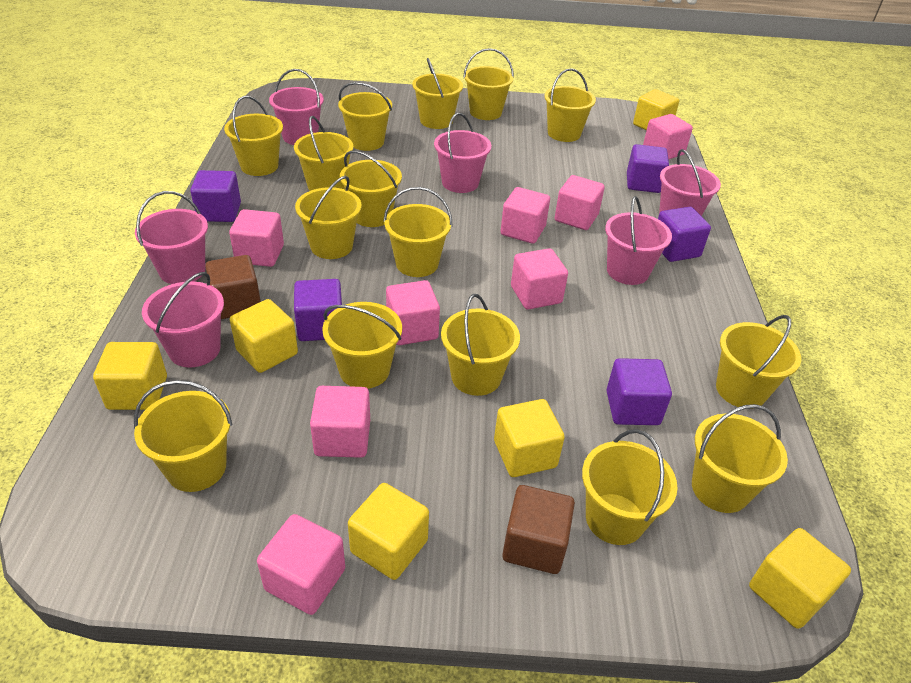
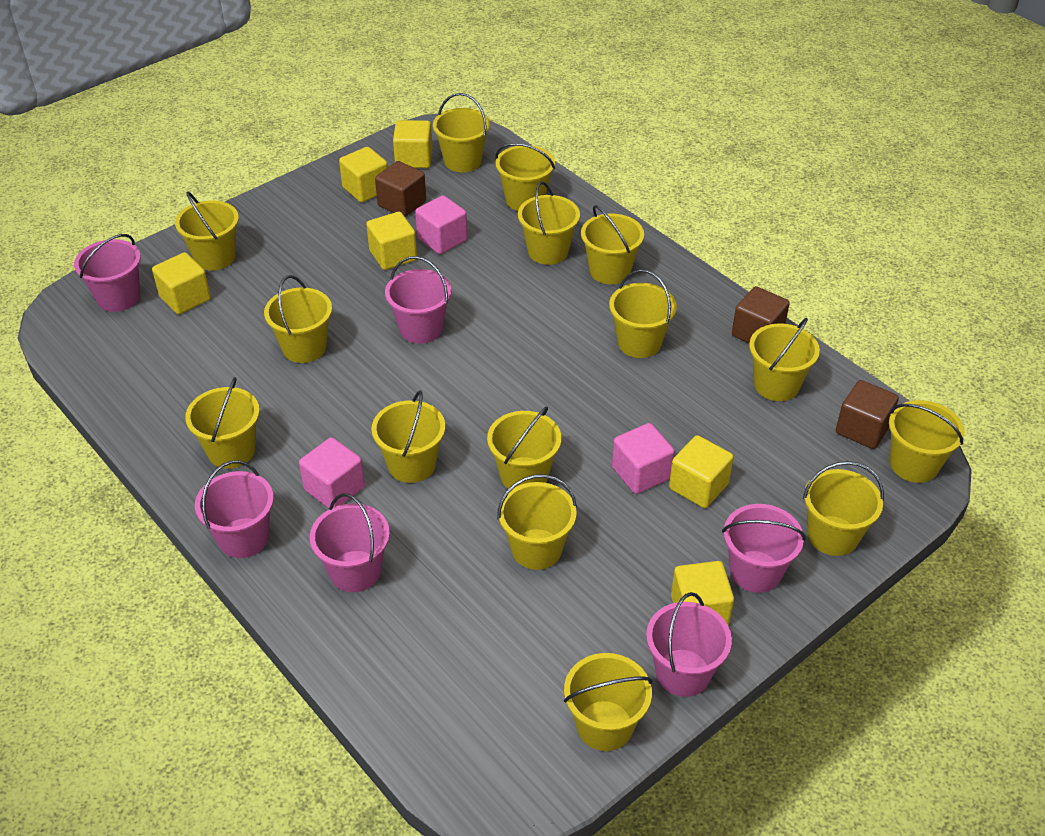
brown cube: [205,255,261,319] [502,485,575,574] = 2 -> [375,161,426,217] [732,286,790,343] [836,380,899,449] = 3
pink cube: [229,209,284,267] [257,514,345,615] [310,386,370,458] [386,280,440,345] [501,187,550,244] [511,248,568,310] [555,175,605,230] [643,114,693,160] = 8 -> [299,437,365,508] [415,195,467,254] [612,423,675,494] = 3
purple cube: [190,170,241,222] [294,279,342,341] [606,358,672,425] [627,144,669,193] [658,207,711,262] = 5 -> none = 0

